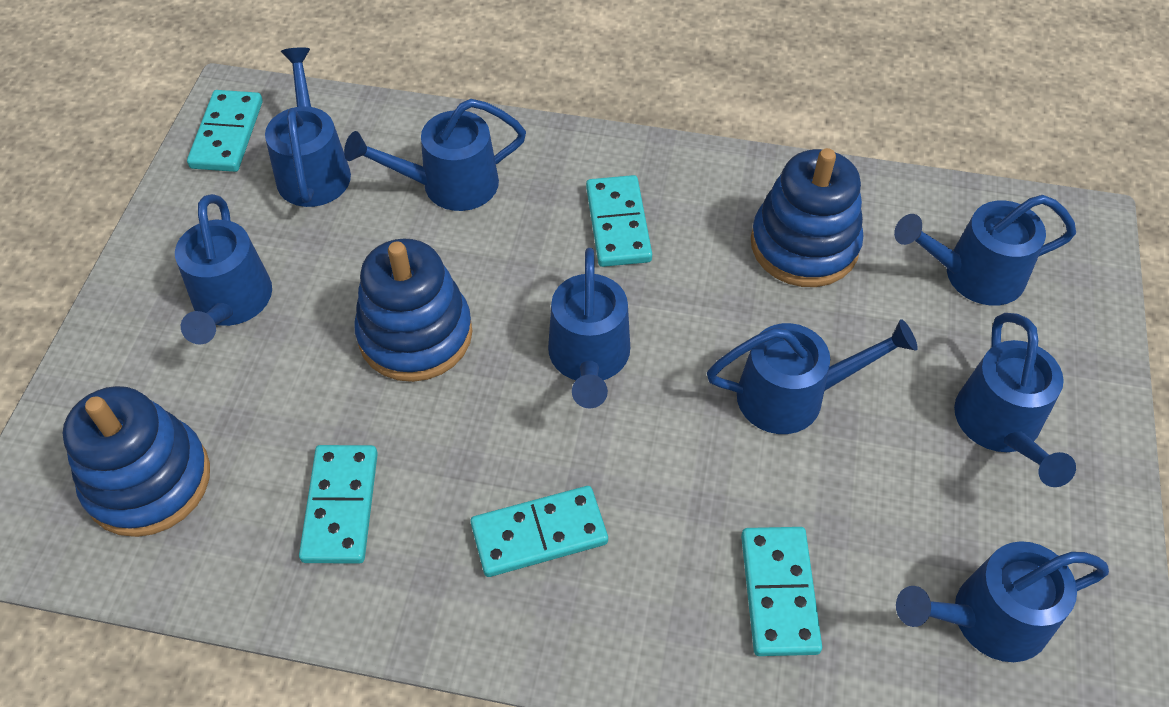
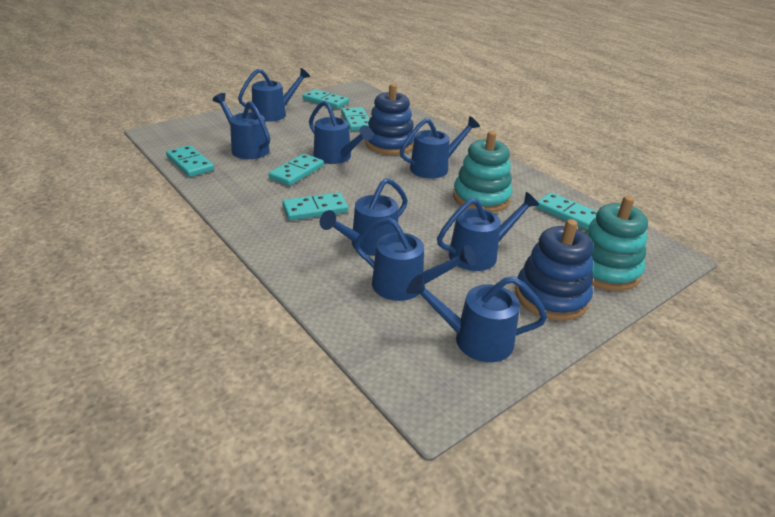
blue stacking toy: [62,386,210,537] [354,239,472,382] [751,148,863,287] = 3 -> [365,84,415,155] [515,219,593,321] = 2
turquoise domino: [187,90,263,172] [299,445,378,564] [471,486,608,577] [586,175,652,267] [741,527,822,656] = 5 -> [166,145,214,177] [268,154,324,186] [282,192,348,221] [302,89,349,109] [341,107,369,131] [536,193,598,230] = 6
turquoise stacking toy: none = 0 -> [453,131,513,212] [585,196,648,291] = 2

